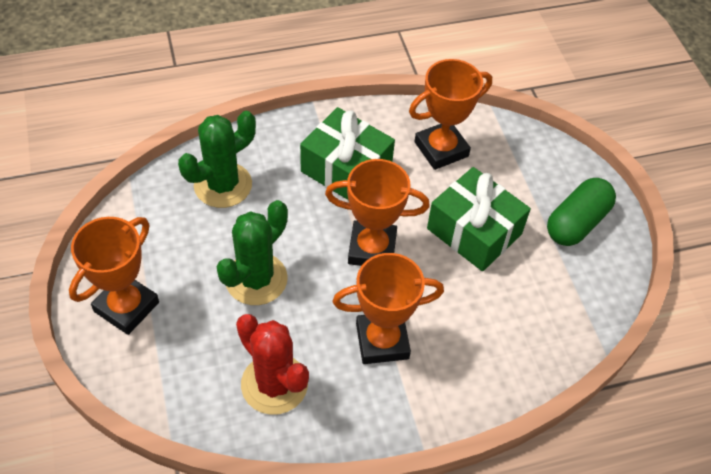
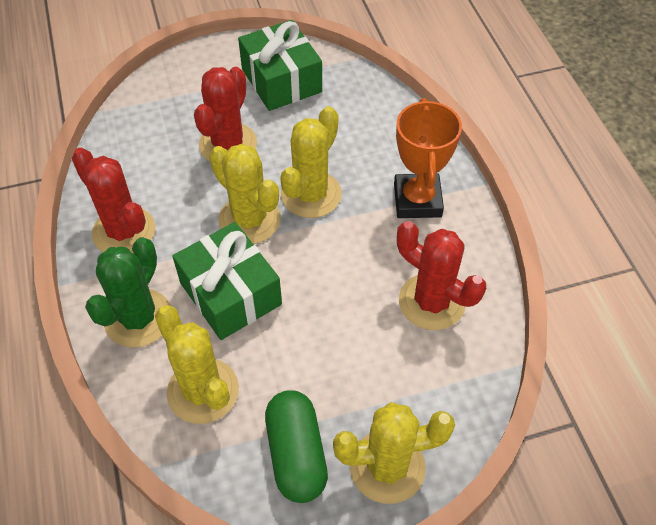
green cactus: [178,111,256,208] [216,200,288,305] = 2 -> [85,237,171,347] = 1
orange trophy: [69,217,159,335] [325,159,430,266] [333,253,444,364] [409,59,492,170] = 4 -> [394,98,462,218] = 1
red cactus: [236,314,309,415] = 1 -> [72,148,155,254] [194,67,257,162] [397,221,486,330] = 3
yellow cactus: none = 0 -> [155,305,239,424] [209,144,281,244] [280,106,342,218] [333,402,455,504] = 4

